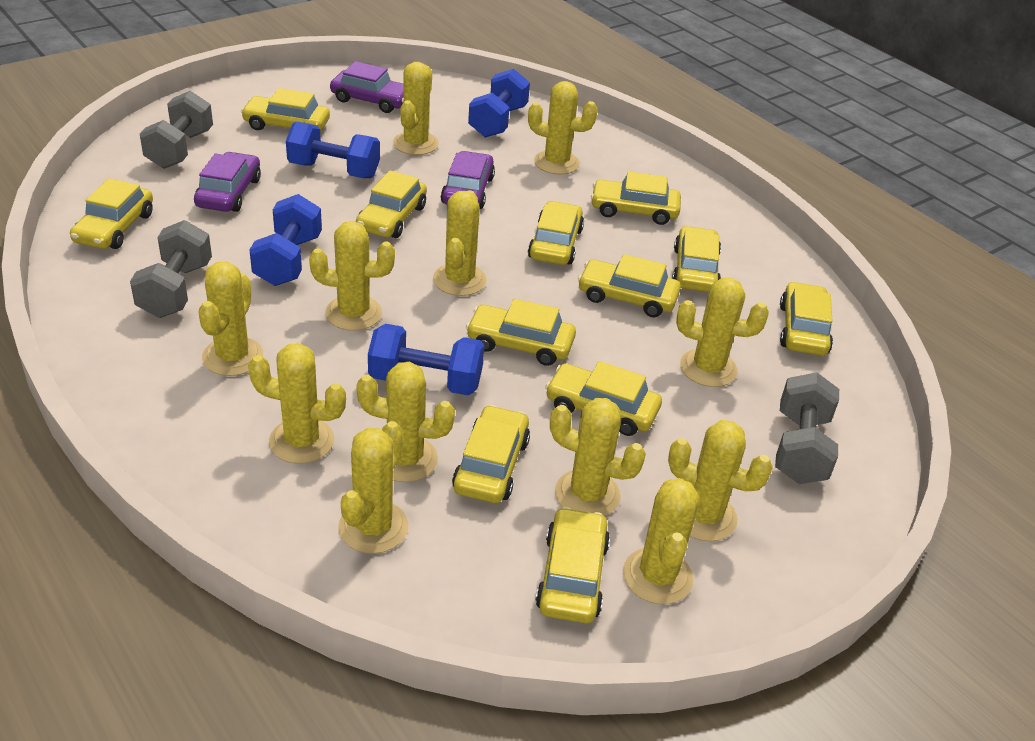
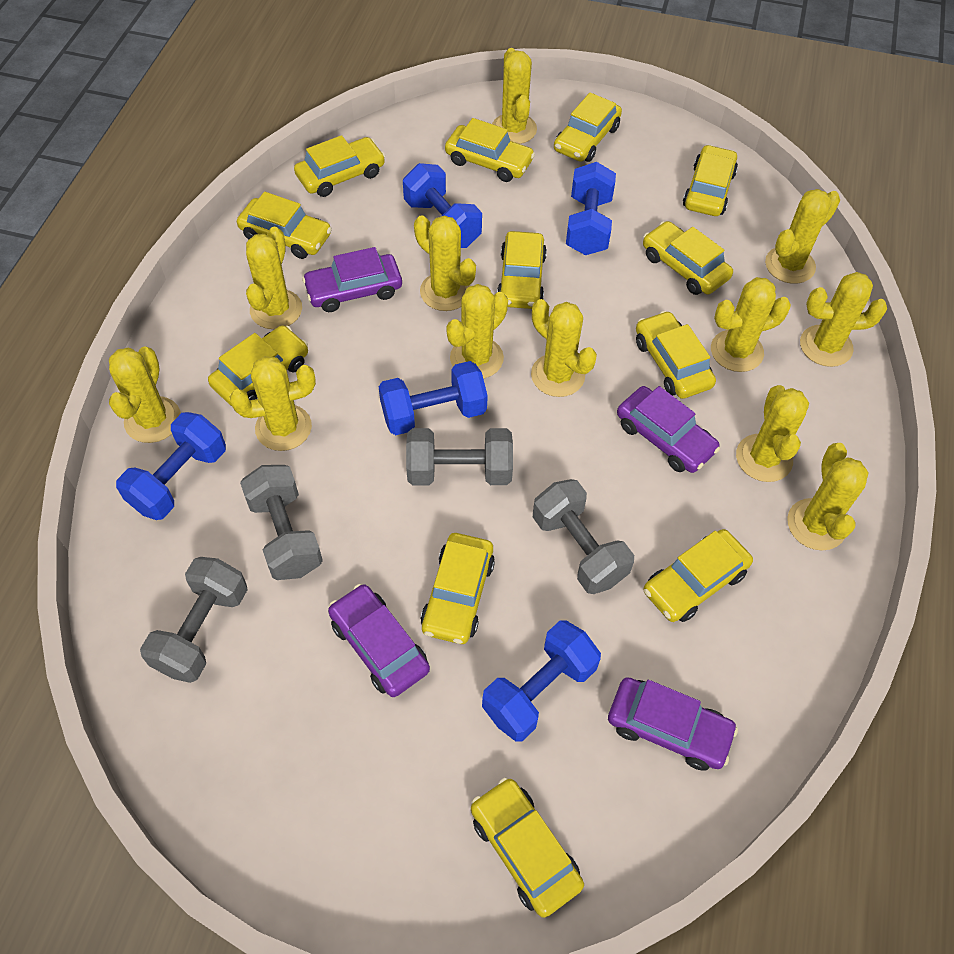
blue dumbbell: [250,194,322,286] [286,122,380,178] [368,324,484,395] [468,69,530,138] = 4 -> [116,412,226,520] [379,361,488,435] [403,163,482,248] [482,620,601,741] [566,162,616,255] = 5
grey dumbbell: [130,220,212,318] [140,91,213,169] [775,372,839,484] = 3 -> [140,557,248,683] [240,465,323,580] [406,428,513,486] [533,479,634,594] = 4
purple car: [194,152,261,212] [330,61,404,113] [441,151,495,209] = 3 -> [302,247,402,312] [328,584,430,697] [608,677,738,771] [617,386,720,473] = 4

